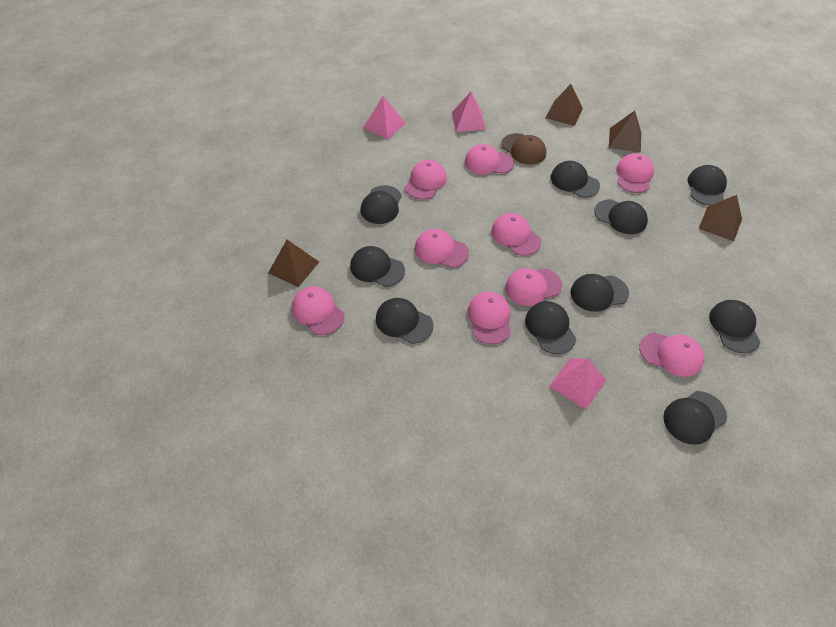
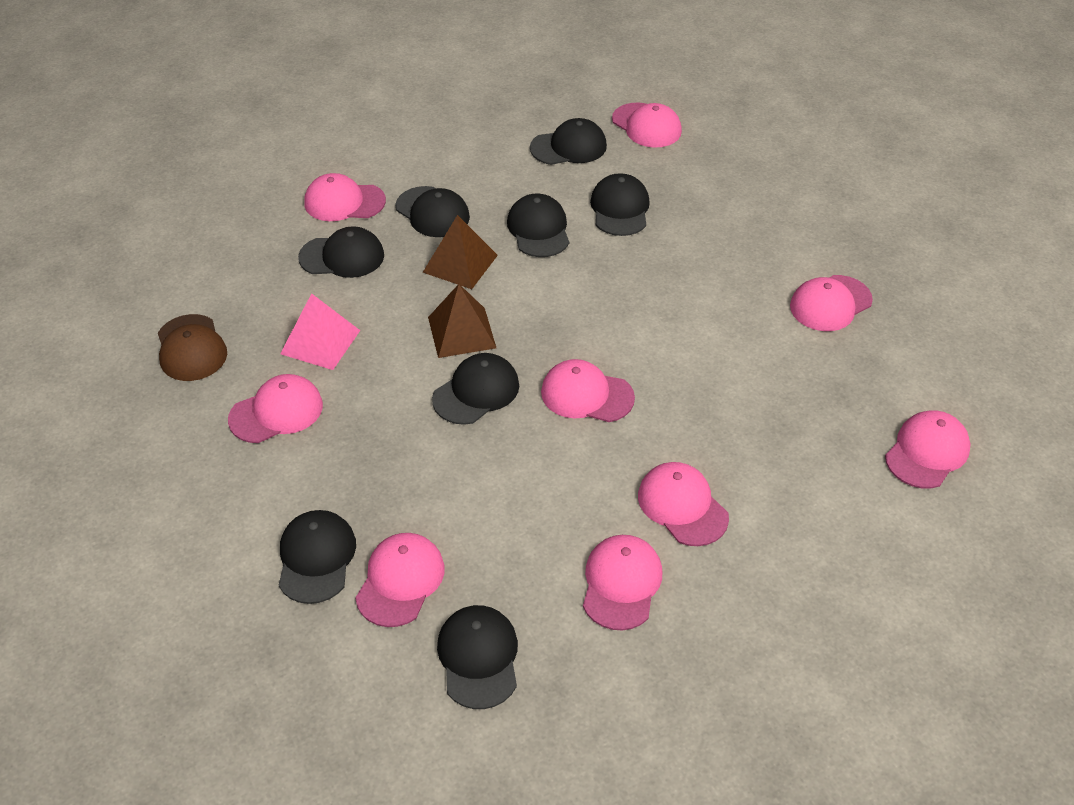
black cap: [350,246,405,287] [361,185,402,224] [376,298,434,344] [525,301,576,354] [551,161,600,198] [570,274,629,312] [594,199,648,234] [663,391,727,445] [687,165,727,206] [709,300,761,354] = 10 -> [279,510,356,604] [298,226,384,278] [395,186,470,237] [432,353,519,425] [437,605,518,709] [507,193,569,257] [530,118,607,165] [590,173,650,236] = 8
brown pyramid: [268,240,319,287] [546,84,583,126] [609,111,641,152] [698,195,742,241] = 4 -> [423,215,498,289] [428,284,496,358] = 2
pink pyramid: [363,96,406,139] [452,92,486,132] [549,358,606,410] = 3 -> [280,293,360,370] = 1

